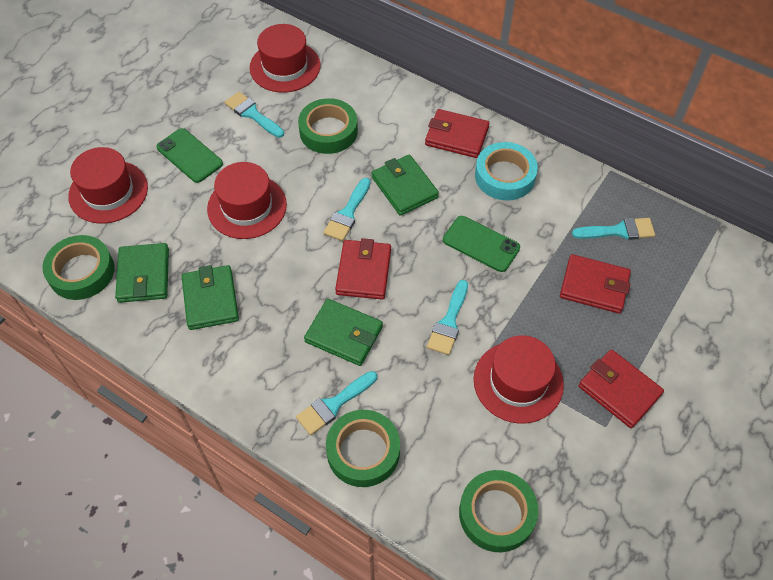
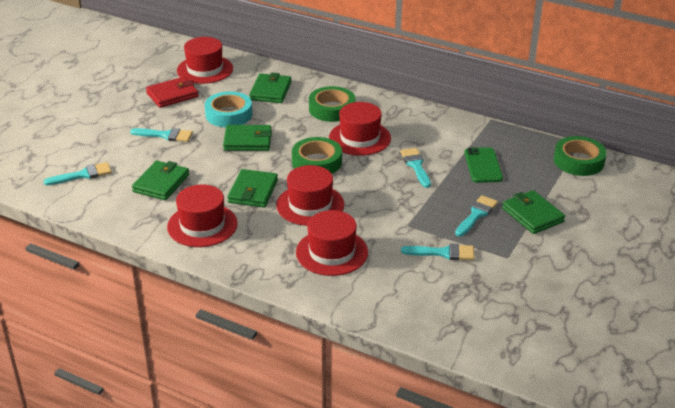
green phone: [157,128,223,183] [443,216,520,272] = 2 -> [464,147,503,183] = 1
green tape: [42,235,115,300] [298,98,358,154] [326,410,400,487] [459,470,538,552] = 4 -> [292,137,342,174] [309,86,355,122] [554,136,607,176] = 3
green wallet: [115,243,169,303] [182,265,239,330] [304,299,383,366] [372,155,439,216] = 4 -> [132,161,189,200] [223,125,272,151] [227,169,278,208] [249,73,291,103] [502,190,565,234] = 5
red hat: [68,147,148,224] [207,162,287,239] [250,24,320,93] [474,335,564,424] = 4 -> [167,185,238,247] [177,37,233,84] [276,165,344,226] [296,210,368,276] [329,102,391,156] = 5
red wallet: [335,238,391,300] [425,109,490,158] [560,254,631,314] [579,350,664,428] = 4 -> [146,77,199,108] = 1

